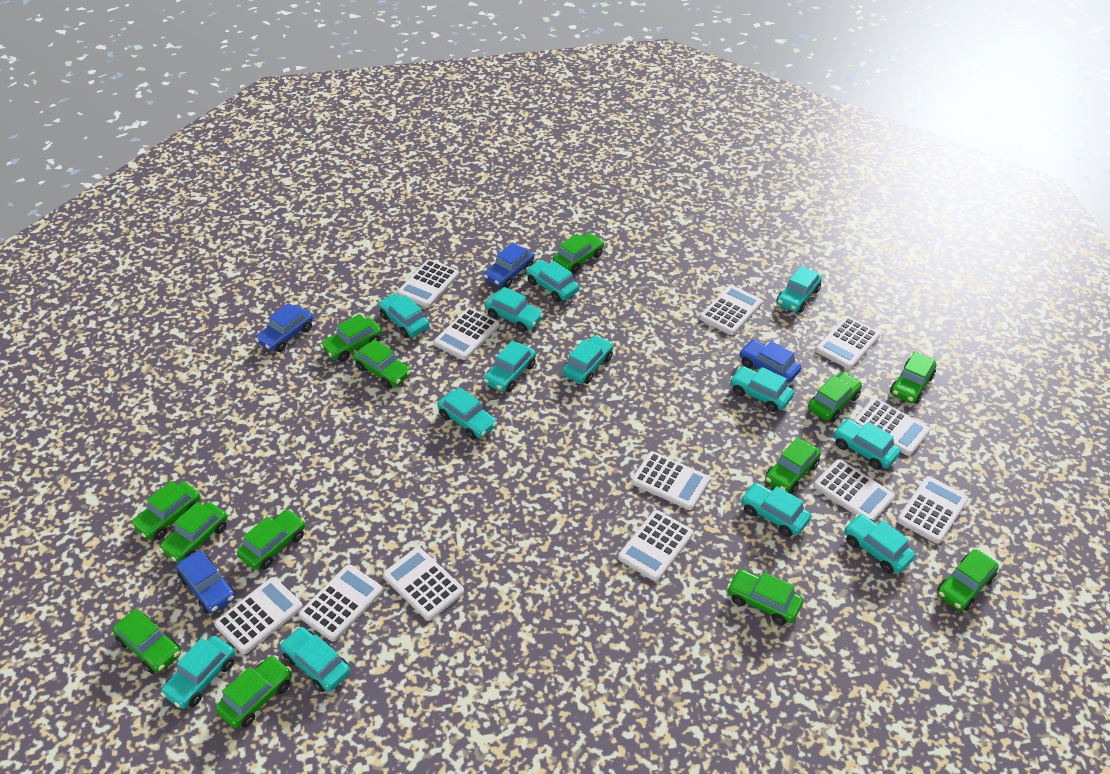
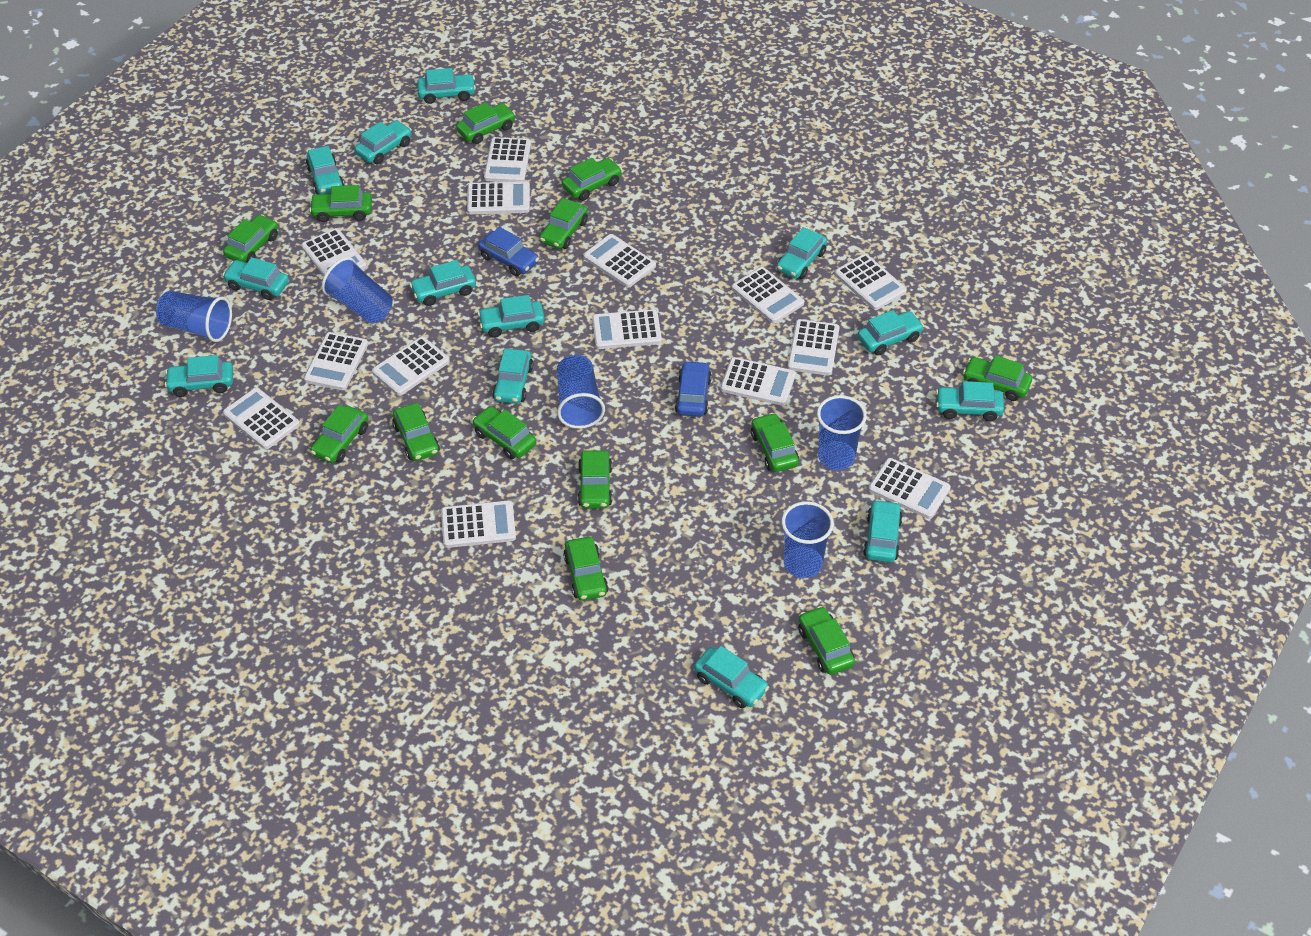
blue car: [176,550,236,613] [255,303,313,352] [484,242,534,288] [739,339,801,383] = 4 -> [478,227,539,276] [675,361,712,417] = 2
blue cup: none = 0 -> [156,291,232,342] [321,257,393,324] [557,355,605,429] [781,501,834,578] [817,395,867,470] = 5
white calculator: [214,577,303,654] [298,564,383,641] [383,547,464,621] [397,259,459,308] [433,308,500,360] [618,510,694,581] [631,451,710,510] [700,285,763,335] [813,459,895,521] [816,316,880,369] [853,398,930,456] [897,476,968,544] = 12 -> [223,388,300,449] [301,228,367,276] [304,332,368,390] [372,336,450,396] [441,500,516,548] [467,181,530,214] [484,137,531,182] [583,234,656,288] [592,309,662,349] [720,357,796,406] [732,267,804,323] [788,319,840,376] [834,254,907,310] [868,458,951,519] = 14

